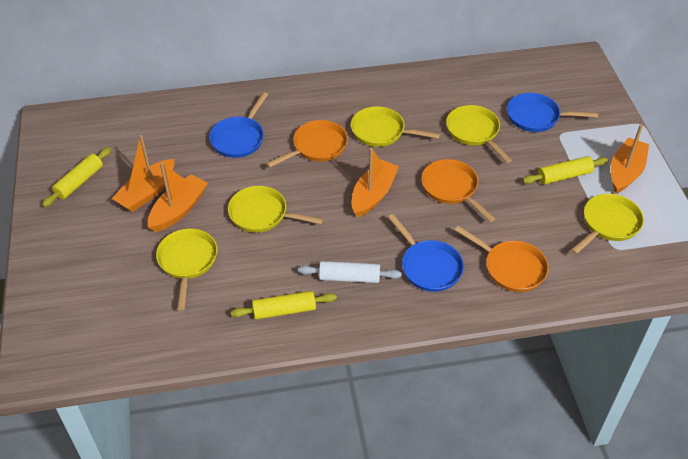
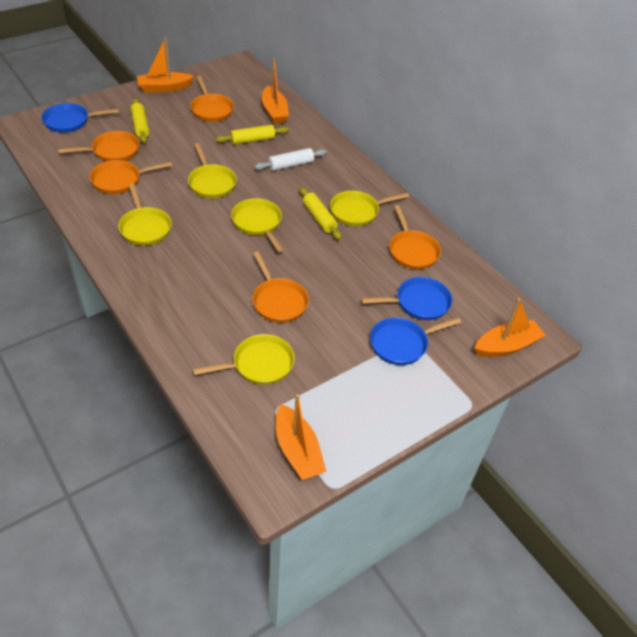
orange pan: [266,120,348,168] [421,159,496,222] [455,226,549,292] = 3 -> [58,131,140,161] [89,160,172,194] [190,76,234,122] [252,252,309,323] [389,205,441,269] = 5

